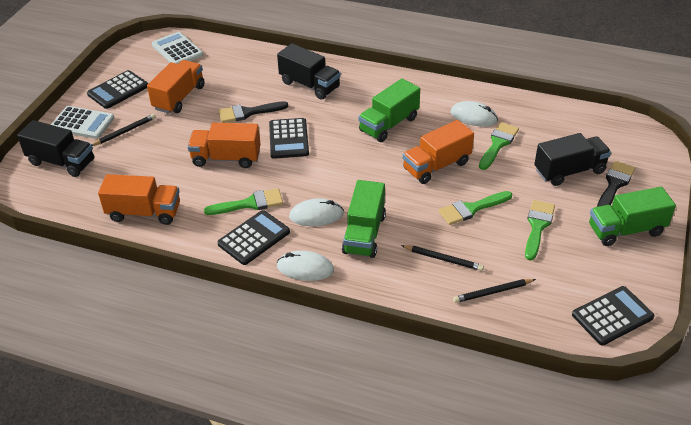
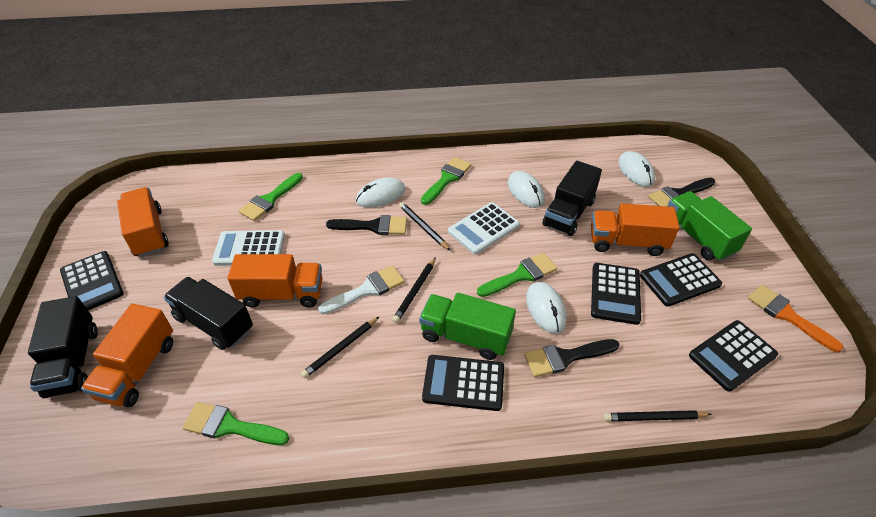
black brush: [218,101,288,123] [597,161,635,207] = 2 -> [326,215,407,235] [524,339,619,377] [648,178,715,207] = 3
black calculator: [87,70,148,109] [217,210,290,265] [269,118,309,159] [572,286,655,345] = 4 -> [60,251,124,310] [422,355,504,411] [591,263,641,325] [640,253,722,307] [689,320,778,392] = 5
black pencil: [92,114,156,146] [401,245,484,271] [453,279,536,303] = 3 -> [301,317,379,378] [392,257,436,323] [399,202,451,251] [604,410,712,421] = 4
green truck: [342,180,386,258] [358,78,420,142] [589,187,676,246] = 3 -> [419,293,516,360] [668,191,752,261] = 2
orange brush: none = 0 -> [748,285,844,352] = 1
white brush: none = 0 -> [318,265,404,314] = 1
white mouse: [277,250,334,281] [289,198,344,226] [450,101,498,127] = 3 -> [356,178,406,207] [508,171,545,208] [526,282,566,334] [618,151,655,187] = 4

